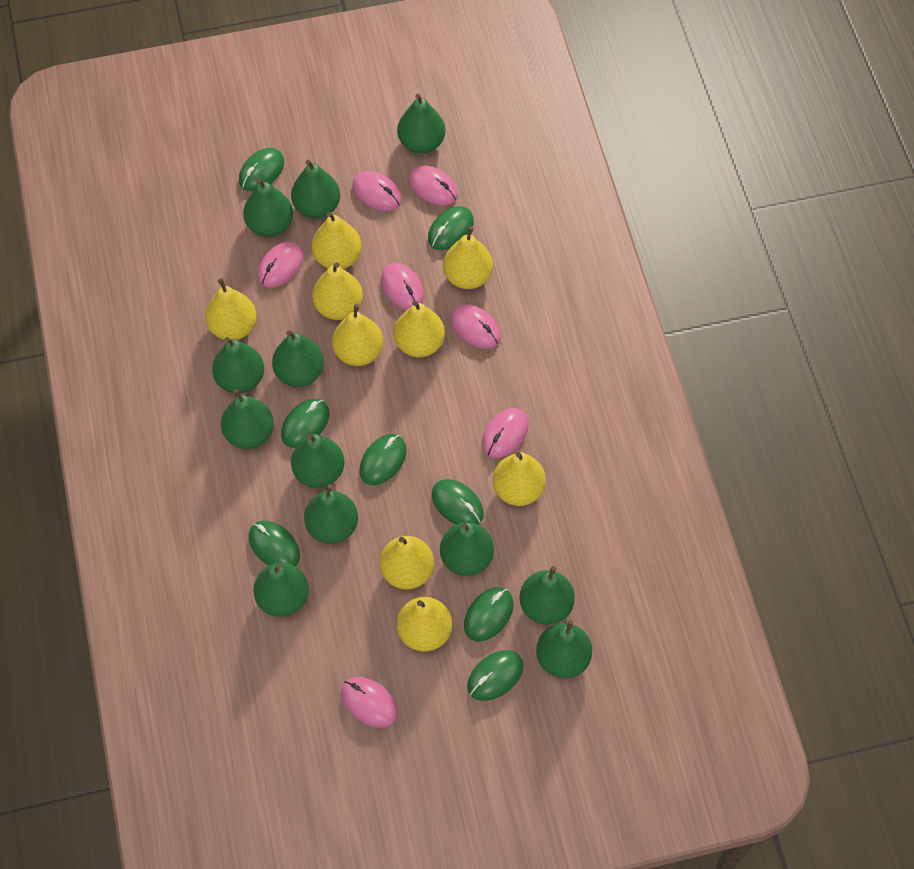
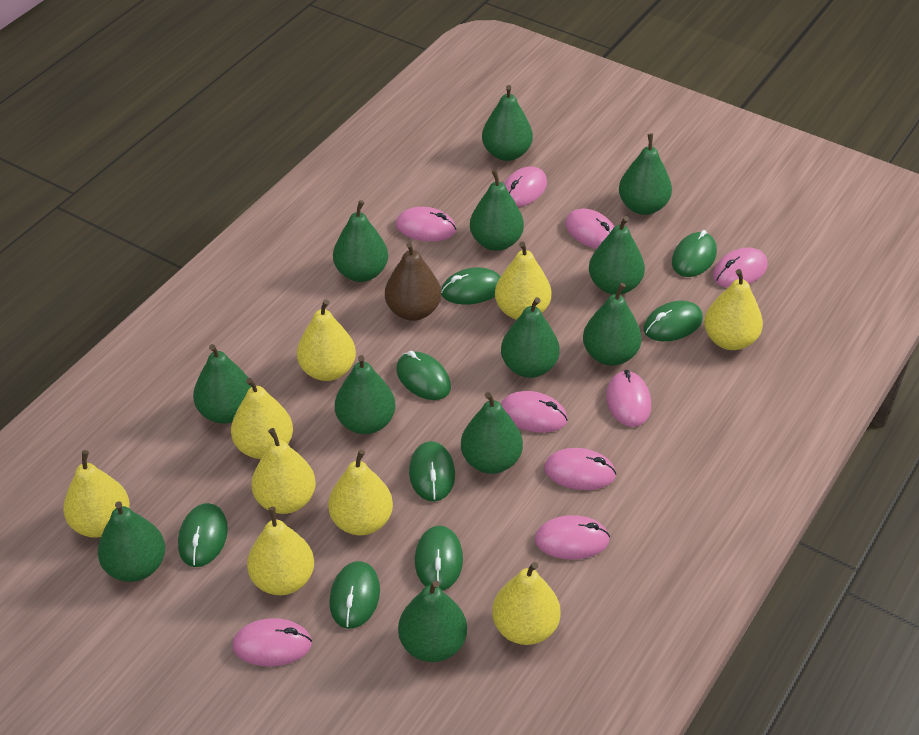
brown pear: none = 0 -> [385,242,441,321] = 1
pink mouse: [258,242,304,287] [341,677,398,728] [352,171,402,211] [381,262,424,310] [409,166,458,206] [451,304,501,349] [482,408,528,458] = 7 -> [232,618,312,666] [396,207,456,241] [501,391,568,433] [504,166,547,207] [535,515,610,559] [544,448,616,490] [565,209,615,249] [606,370,651,427] [713,247,768,288] = 9

